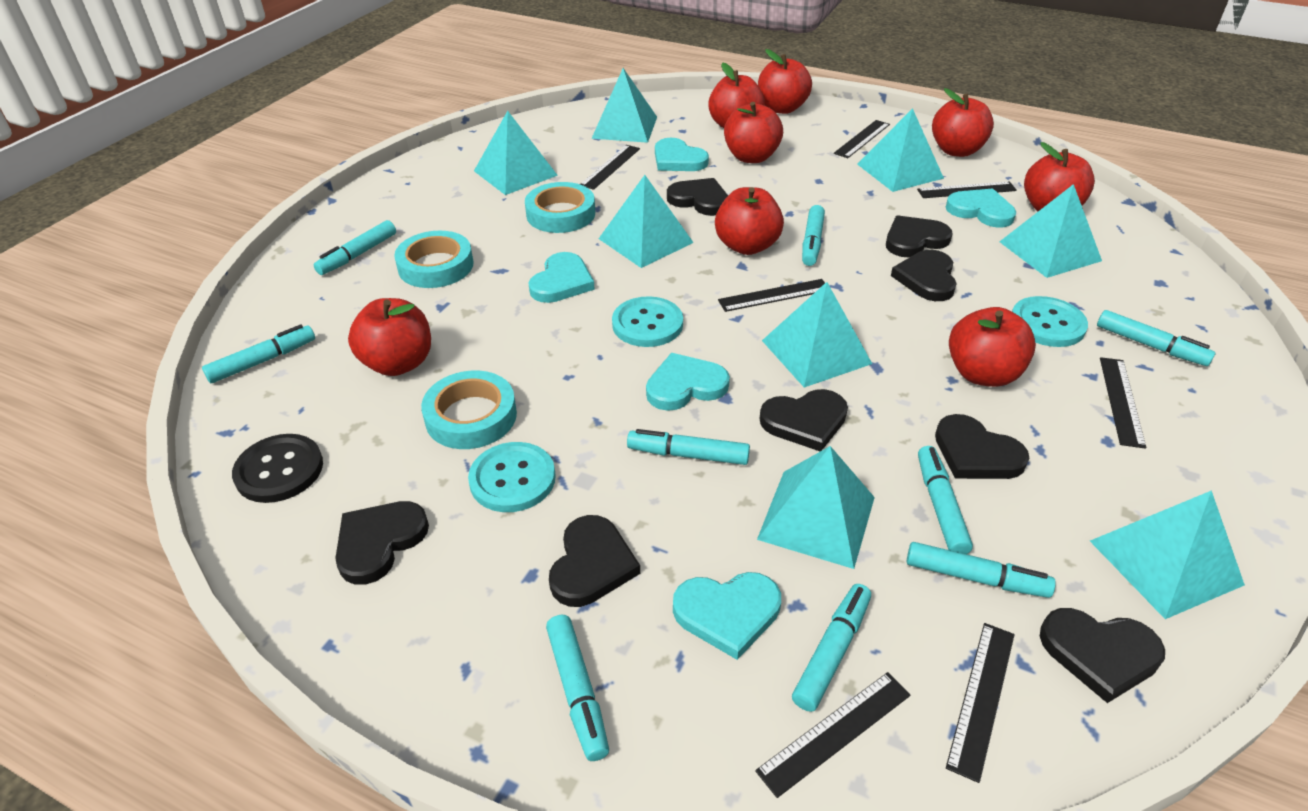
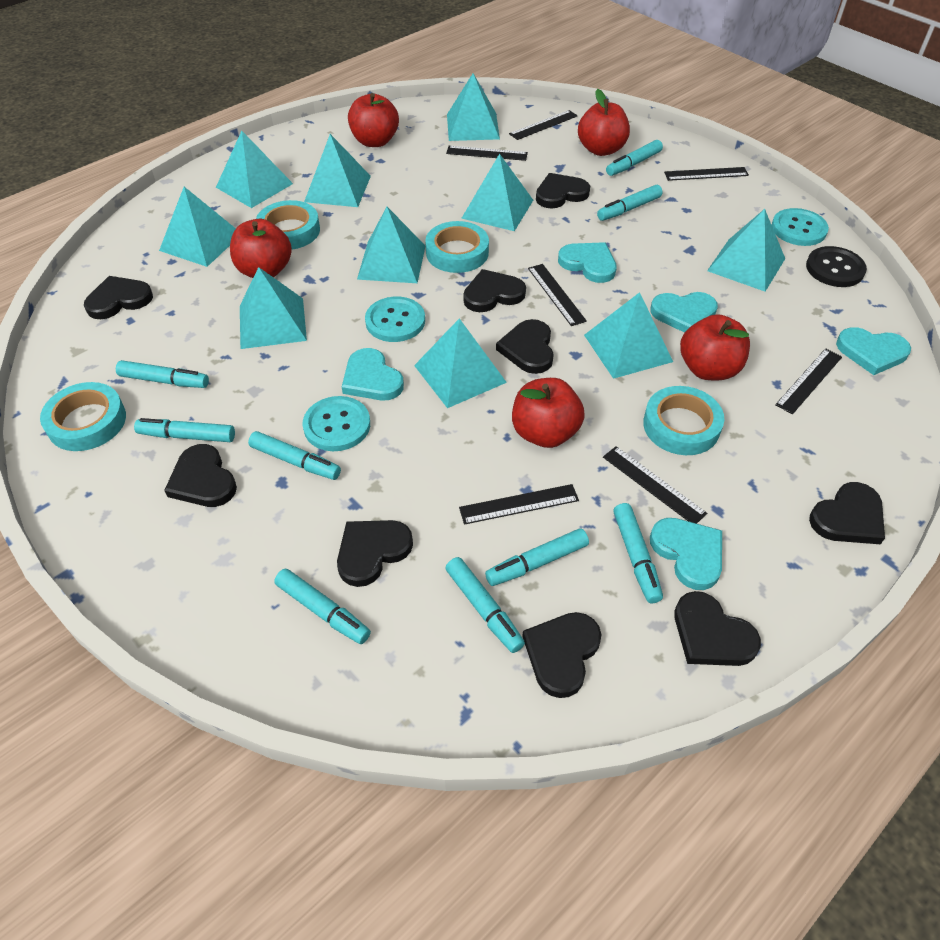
black heart: [335,501,429,585] [549,515,640,607] [667,178,728,216] [759,389,848,451] [886,216,953,257] [891,250,957,301] [935,414,1029,479] [1040,608,1165,703] = 8 -> [84,276,153,319] [164,444,237,507] [337,520,413,587] [463,269,526,312] [496,319,554,374] [522,612,601,698] [536,173,590,209] [674,591,761,666] [809,482,885,544] = 9
red apple: [348,298,431,376] [708,63,765,128] [715,187,784,255] [724,102,783,163] [758,49,812,114] [932,88,994,157] [949,307,1036,387] [1024,142,1095,212] = 8 -> [230,219,292,278] [348,93,399,147] [512,378,585,448] [578,89,630,156] [680,314,750,380] = 5
turquoise pyramid: [474,111,558,195] [591,68,657,143] [599,175,694,268] [757,446,875,569] [762,282,872,387] [857,108,944,192] [999,184,1102,278] [1090,490,1245,619] = 8 -> [159,187,236,267] [216,131,293,208] [240,267,307,349] [304,134,371,207] [357,207,425,283] [414,318,507,408] [447,73,500,141] [461,154,533,231] [584,292,673,379] [707,209,785,292] = 10
turquoise tape: [394,231,473,288] [421,370,517,449] [525,182,595,233] = 3 -> [40,382,126,451] [256,200,320,250] [425,221,489,273] [643,386,724,455] = 4

